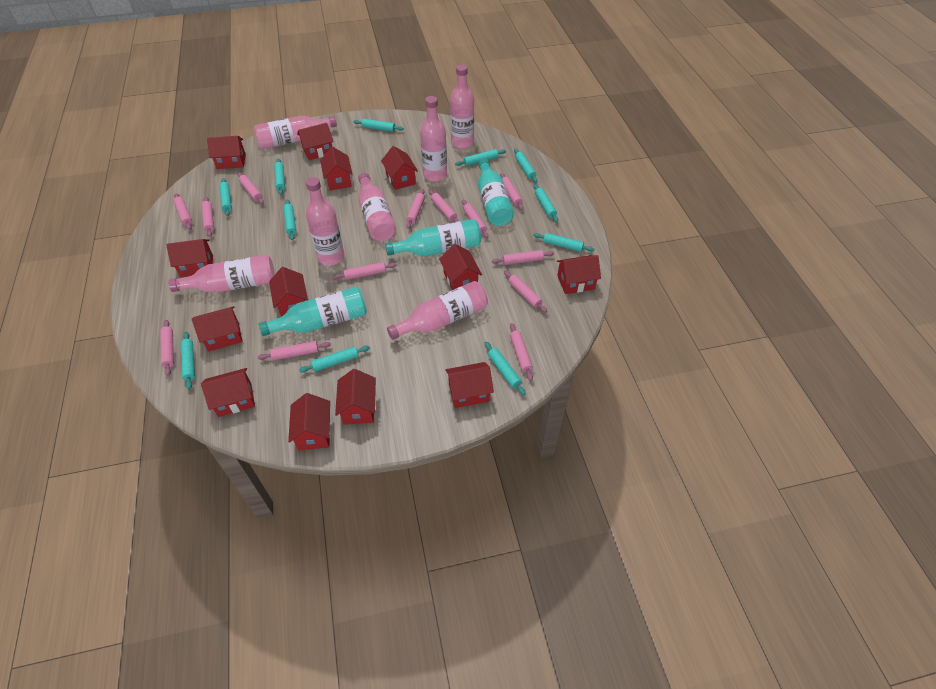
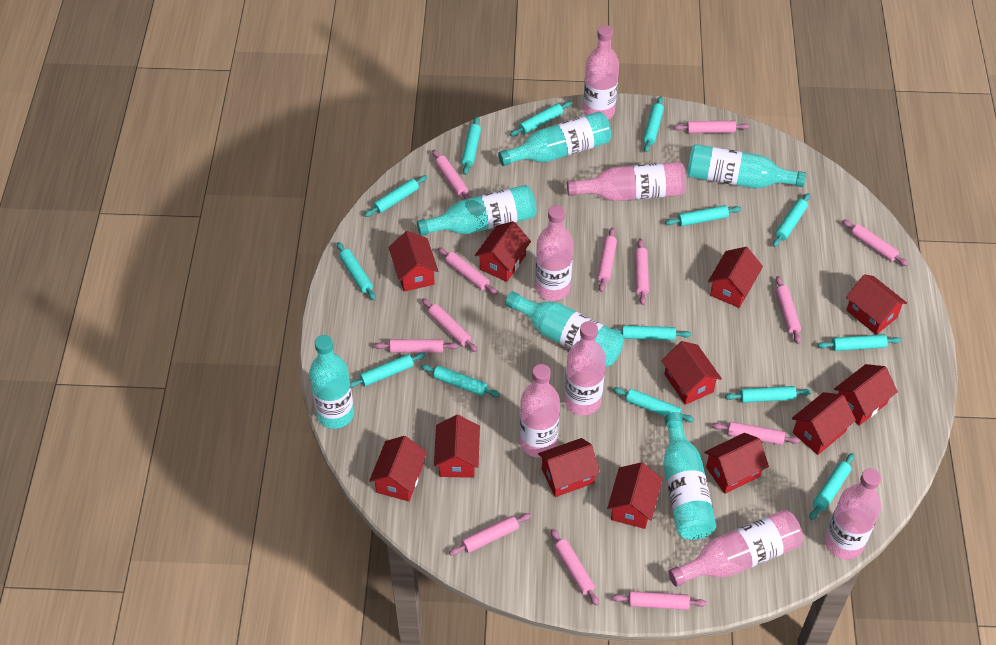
red house: [166,239,213,277] [191,306,243,352] [201,368,255,417] [207,136,246,169] [269,267,308,317] [288,393,330,451] [297,123,334,160] [320,147,352,190] [335,369,376,425] [381,146,418,190] [439,244,482,290] [445,362,494,408] [557,255,601,294] = 13 -> [369,436,427,502] [388,231,438,292] [434,415,480,478] [475,221,531,282] [538,438,600,497] [607,462,663,529] [662,341,722,405] [704,433,769,494] [708,247,763,308] [792,392,856,455] [834,364,898,426] [846,275,907,335] = 12
turquoise bottle: [259,287,367,336] [385,219,481,256] [478,158,514,226] = 3 -> [309,335,354,429] [417,185,537,236] [498,111,612,166] [505,291,624,367] [663,412,716,540] [687,144,806,189] = 6
turquoise rolling pin: [181,332,195,389] [219,178,232,216] [274,158,285,195] [283,199,296,240] [299,346,370,373] [353,119,404,132] [455,149,506,166] [485,342,526,395] [514,149,538,183] [533,233,594,252] [534,184,558,222] = 11 -> [337,242,376,300] [350,352,426,388] [364,175,427,217] [421,364,500,397] [462,117,481,175] [510,101,572,136] [611,325,691,340] [613,387,694,422] [643,97,664,152] [665,205,741,226] [725,386,811,403] [773,193,810,247] [810,453,854,520] [818,334,901,351] = 14

